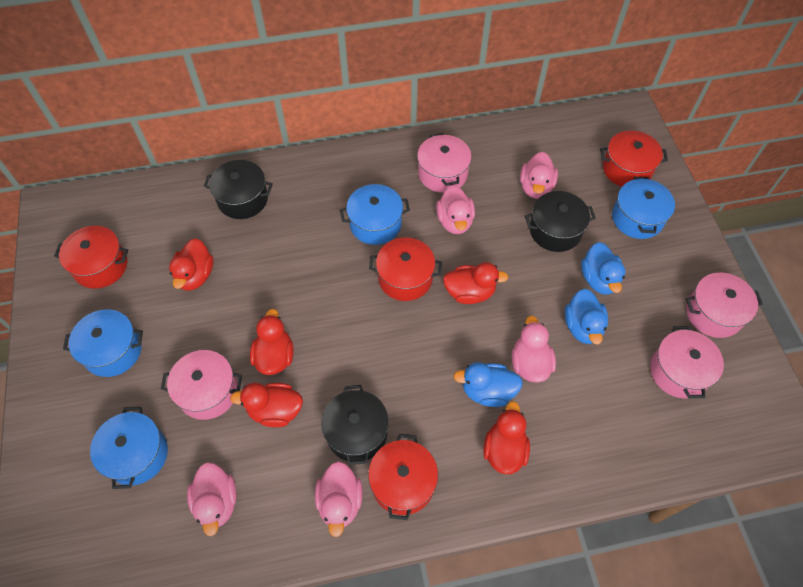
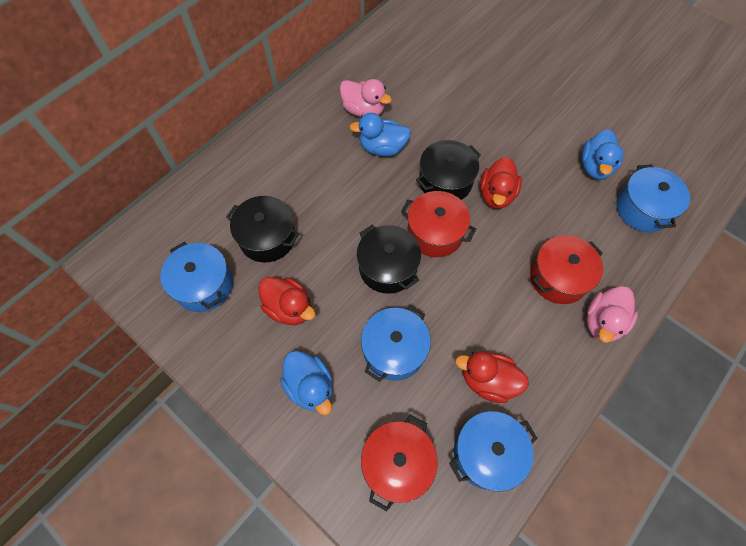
pink duck: [187,462,237,536] [315,461,363,537] [436,185,475,234] [512,316,556,383] [520,152,558,199] = 5 -> [340,79,392,117] [587,286,638,343] = 2
pink pot: [161,350,242,420] [417,133,472,193] [650,326,724,399] [686,273,763,338] = 4 -> none = 0
red duck: [169,238,213,291] [230,383,303,427] [250,309,293,375] [443,262,508,304] [483,401,530,474] = 5 -> [258,277,315,325] [455,351,529,403] [480,157,522,209] = 3
red pot: [54,226,128,288] [368,434,438,520] [369,238,442,301] [600,130,668,187] = 4 -> [361,415,438,512] [401,191,476,257] [530,235,603,304] = 3

